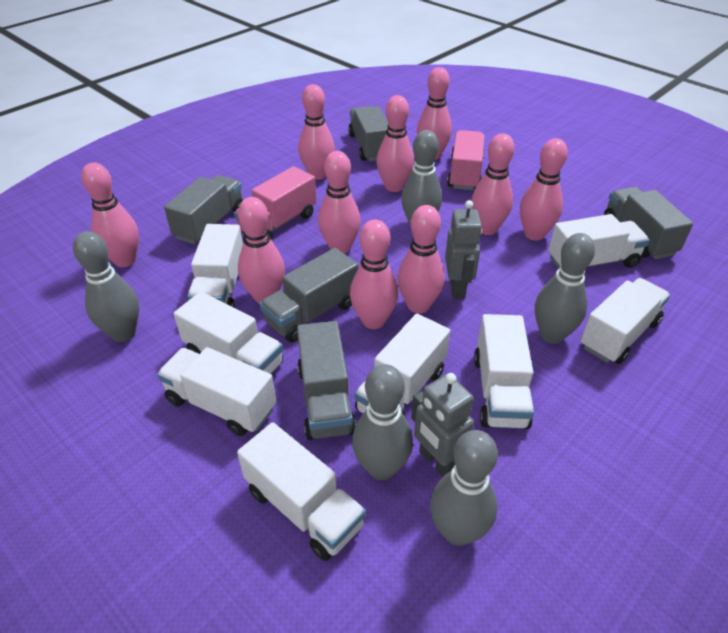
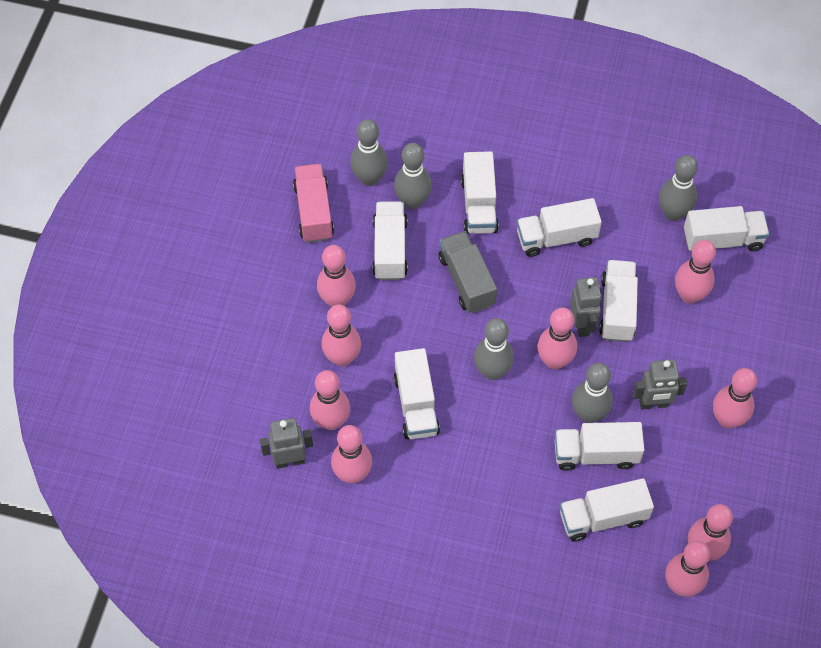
grey robot: [411,373,474,477] [445,200,482,299] = 2 -> [260,418,313,469] [570,277,602,337] [633,360,687,410] = 3
grey truck: [164,175,243,244] [259,248,358,342] [297,321,356,440] [348,106,388,161] [604,187,693,259] = 5 -> [438,231,497,313] = 1
pink bowling pin: [81,163,139,267] [238,197,285,303] [298,84,335,180] [318,151,361,254] [350,219,398,329] [376,95,414,192] [397,205,445,314] [417,67,452,160] [471,133,515,235] [520,138,568,241] = 10 -> [310,370,350,430] [317,245,356,307] [322,304,361,366] [331,425,372,483] [537,308,577,369] [666,541,710,597] [675,240,716,304] [688,504,733,561] [713,368,757,428] = 9
pink truck: [234,166,316,240] [447,130,485,190] = 2 -> [293,164,334,243] = 1

